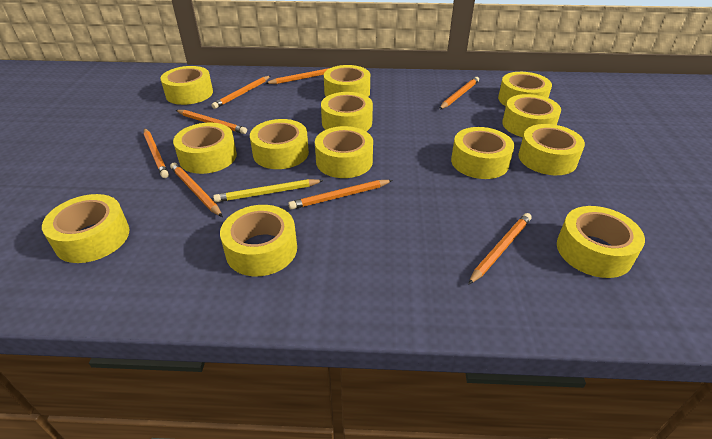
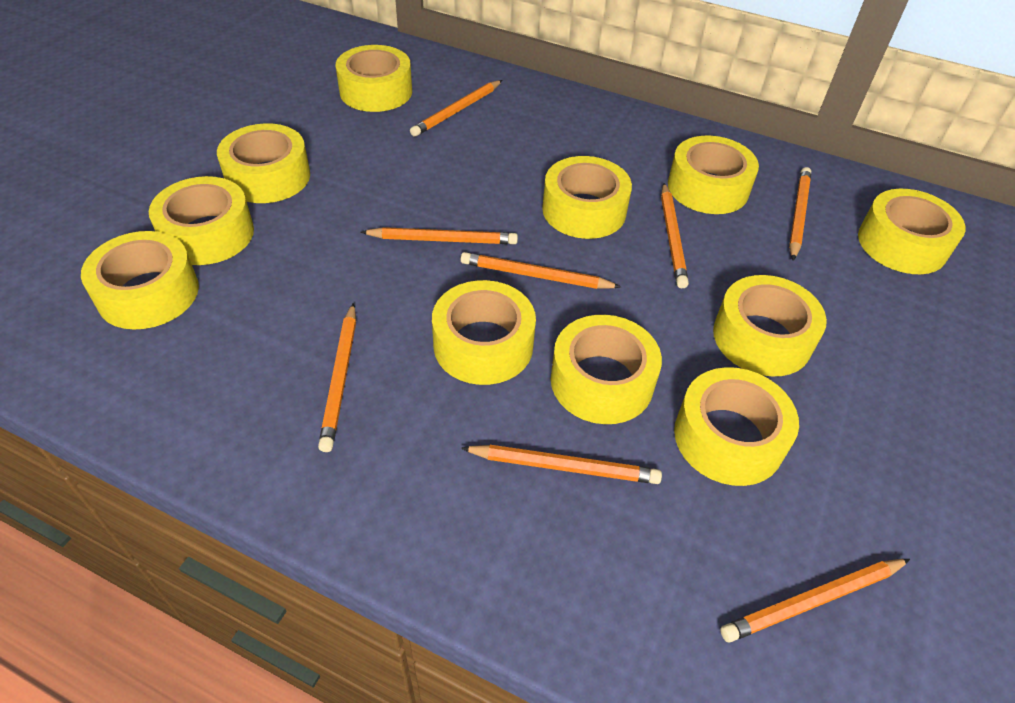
yellow pencil: [213,179,324,203] = 1 -> none = 0
yellow tape: [42,194,130,263] [160,66,213,105] [173,122,237,174] [220,205,297,276] [250,119,309,169] [315,126,373,178] [321,92,373,131] [324,65,370,97] [451,127,514,179] [498,72,552,106] [502,94,561,137] [518,124,585,175] [557,206,645,278] = 13 -> [81,231,199,329] [149,176,254,265] [217,123,310,203] [336,45,412,112] [432,280,536,385] [542,156,632,239] [551,315,662,424] [668,136,759,214] [674,367,799,486] [713,275,827,377] [858,189,966,274] = 11

